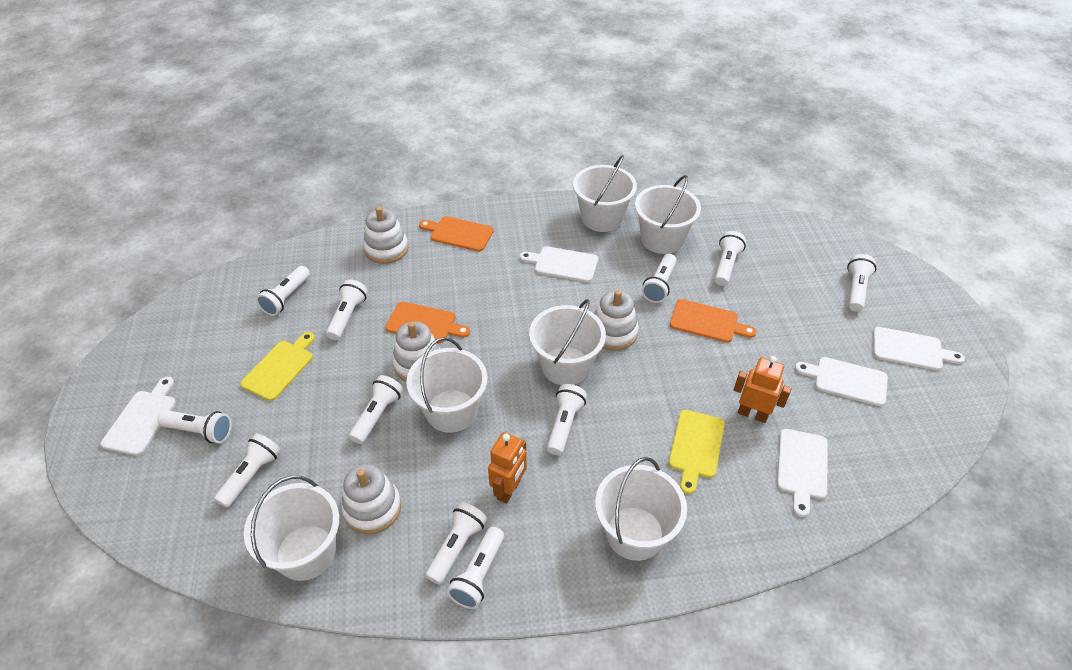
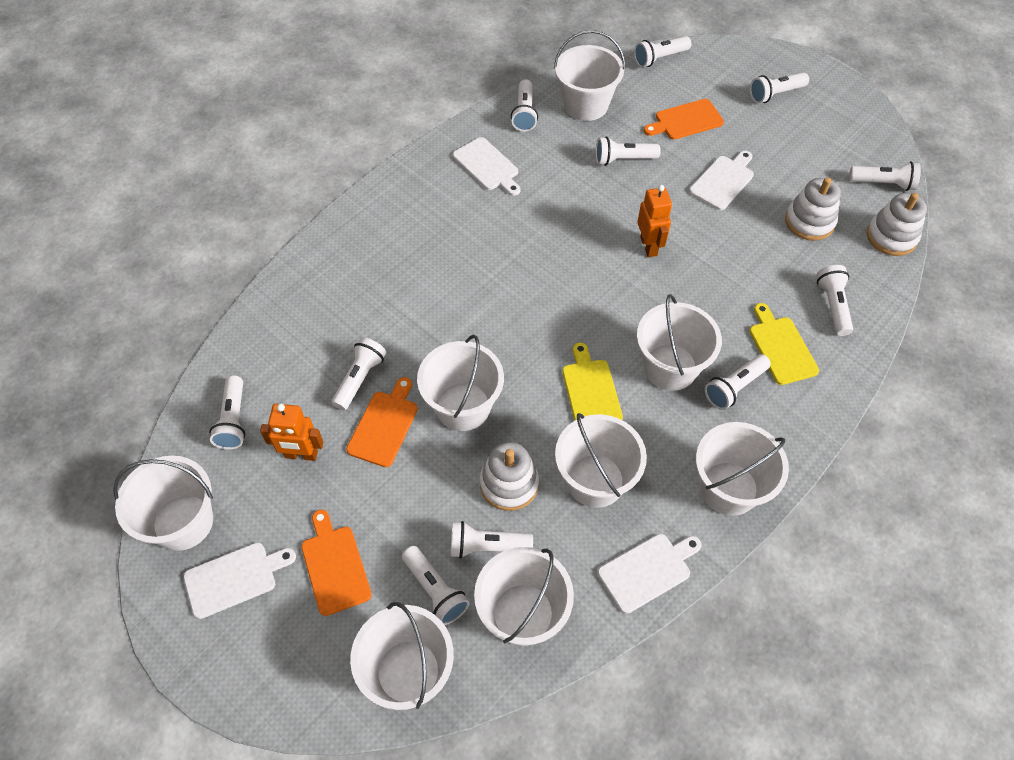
white bucket: [244,476,339,581] [406,337,488,433] [529,299,606,385] [573,155,637,232] [595,457,687,561] [635,175,701,254] = 6 -> [113,456,213,551] [350,602,454,710] [417,335,504,431] [474,547,574,646] [554,30,625,121] [555,413,647,508] [637,294,722,391] [696,422,789,516] = 8
white cutting board: [101,377,176,456] [520,246,598,282] [777,429,828,517] [795,357,888,406] [873,327,965,370] = 5 -> [183,542,296,619] [453,137,521,196] [598,534,701,614] [689,151,754,210] = 4
white stacking toy: [341,464,401,534] [363,206,408,264] [392,322,440,381] [594,290,639,350] = 4 -> [480,442,539,511] [785,177,841,241] [867,193,927,256] = 3

